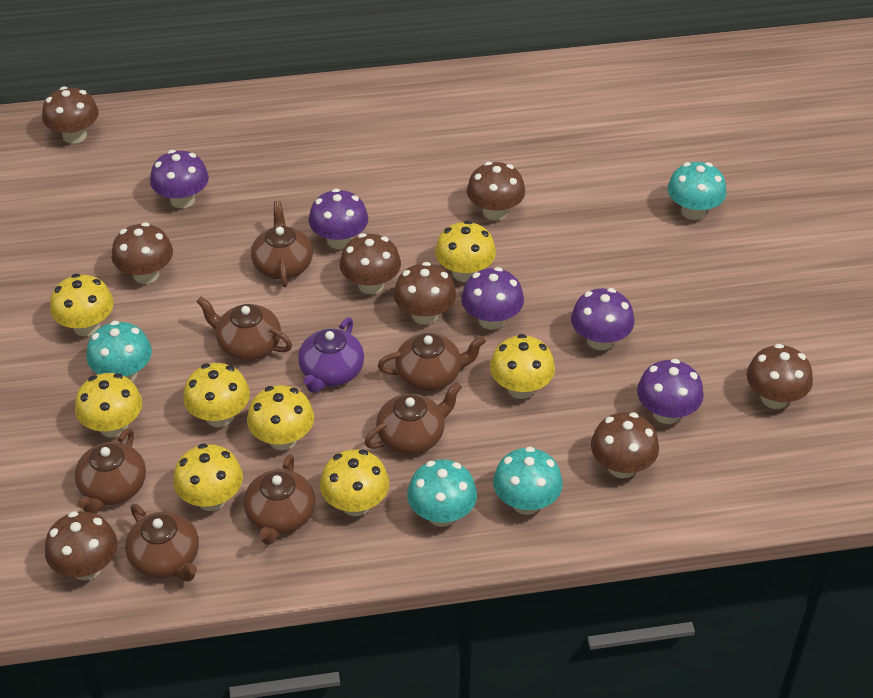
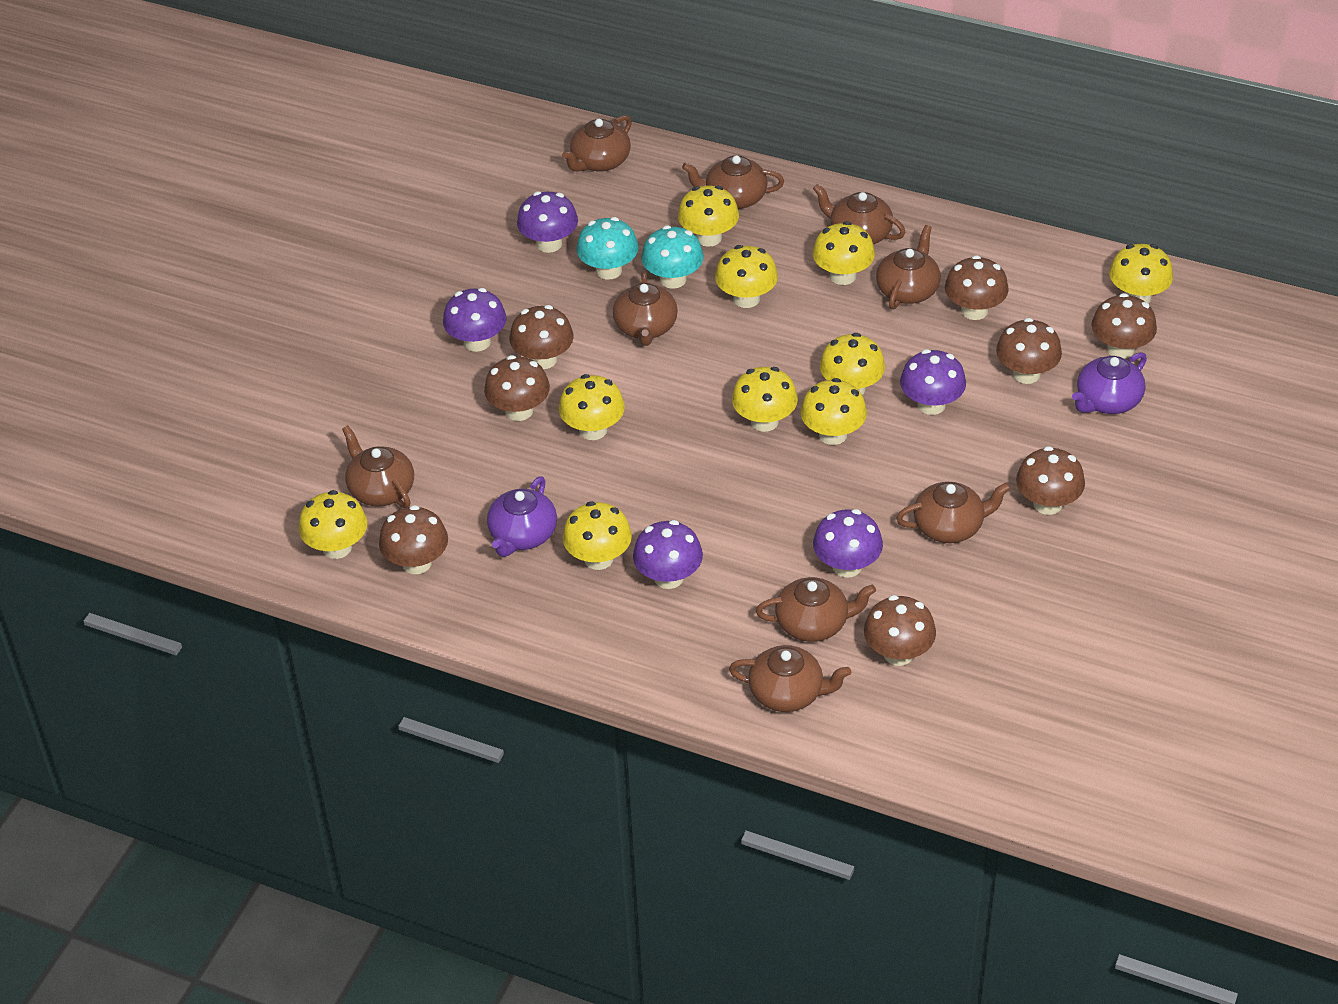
brown teapot: [75,428,146,513] [125,504,199,582] [196,297,292,361] [244,454,315,545] [251,201,313,287] [364,382,462,454] [378,333,486,391] = 7 -> [342,425,414,508] [562,115,632,172] [613,272,678,346] [682,155,784,209] [729,645,851,712] [756,577,876,642] [813,184,906,244] [876,225,941,309] [896,482,1011,543] = 9
purple teapot: [298,318,364,393] = 1 -> [487,476,557,557] [1072,352,1147,414] = 2
turquoise mushroom: [87,321,152,382] [407,460,477,527] [493,447,563,515] [668,162,727,220] = 4 -> [577,217,638,280] [641,225,704,289] = 2
yellow mushroom: [50,274,114,336] [75,373,142,438] [173,443,243,511] [183,363,250,427] [247,385,314,450] [320,449,389,516] [435,220,496,282] [490,334,555,399] = 8 -> [298,490,368,559] [559,374,625,440] [562,501,632,570] [678,186,739,247] [715,245,778,308] [732,367,798,432] [800,378,867,445] [813,221,875,285] [820,333,885,395] [1109,244,1173,304] = 10

